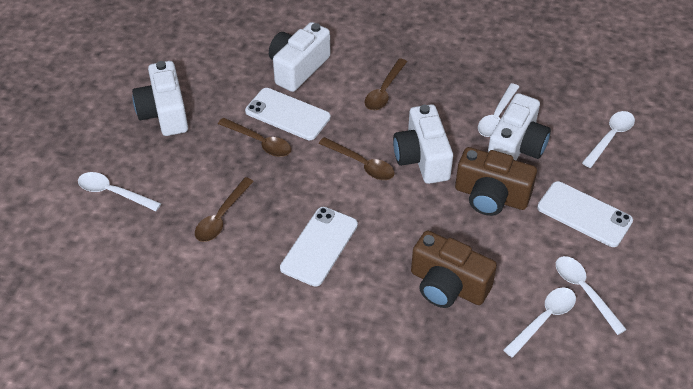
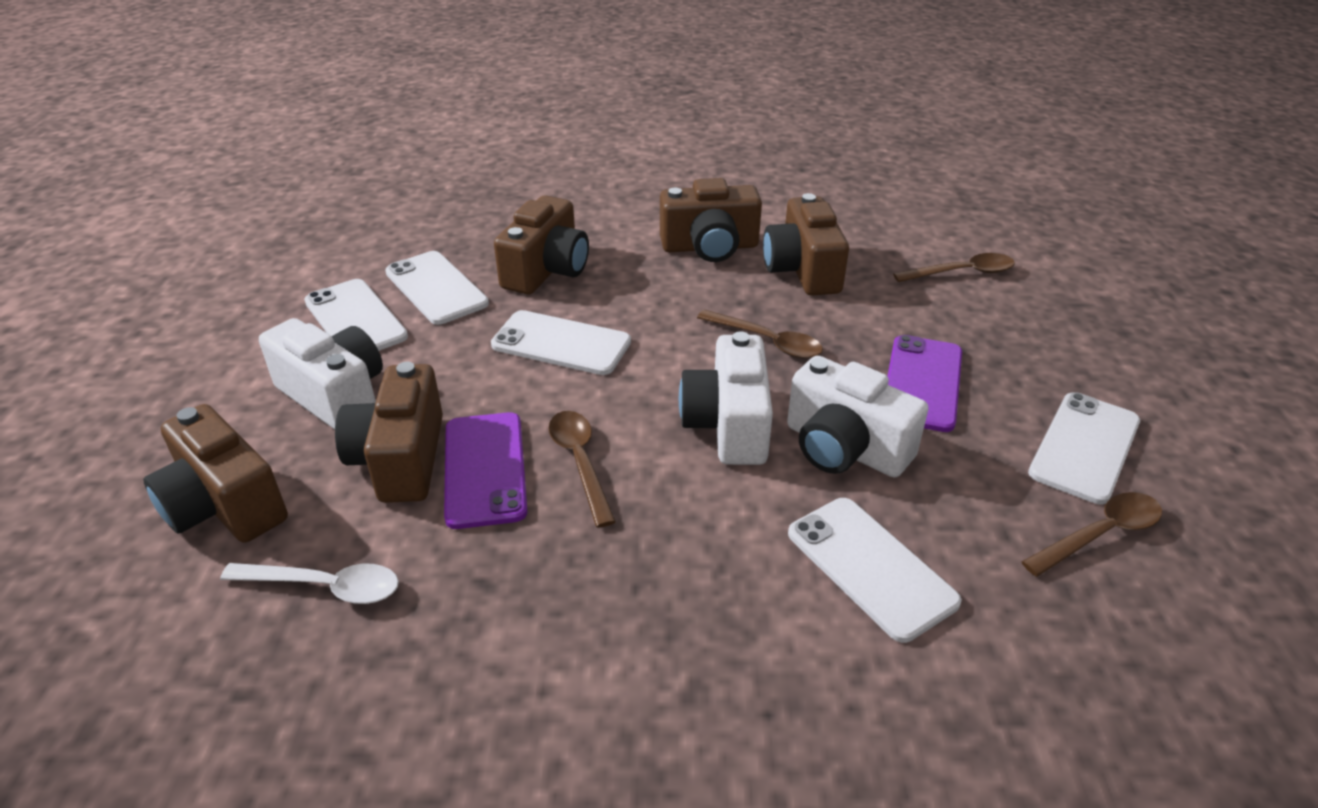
brown camera: [411,230,497,308] [455,147,537,216] = 2 -> [143,404,288,543] [335,362,443,503] [494,196,589,295] [660,178,762,262] [763,193,849,296] = 5
purple phone: none = 0 -> [444,412,528,529] [888,335,962,432] = 2
white camera: [132,61,188,136] [269,22,330,92] [393,104,453,184] [488,93,551,160] = 4 -> [259,318,383,430] [679,331,773,465] [787,356,929,477] = 3
white phone: [245,88,331,140] [280,207,358,287] [537,181,633,247] = 3 -> [304,279,408,351] [385,251,489,325] [491,310,631,375] [788,498,961,643] [1028,392,1140,504] = 5
white spoon: [78,172,161,211] [478,83,519,137] [503,287,576,358] [556,256,627,335] [582,111,635,168] = 5 -> [220,563,399,604] = 1

